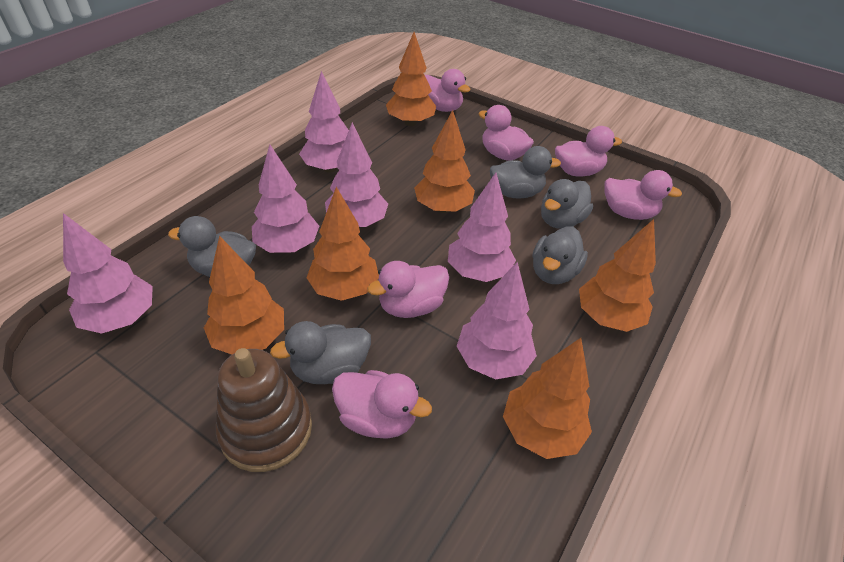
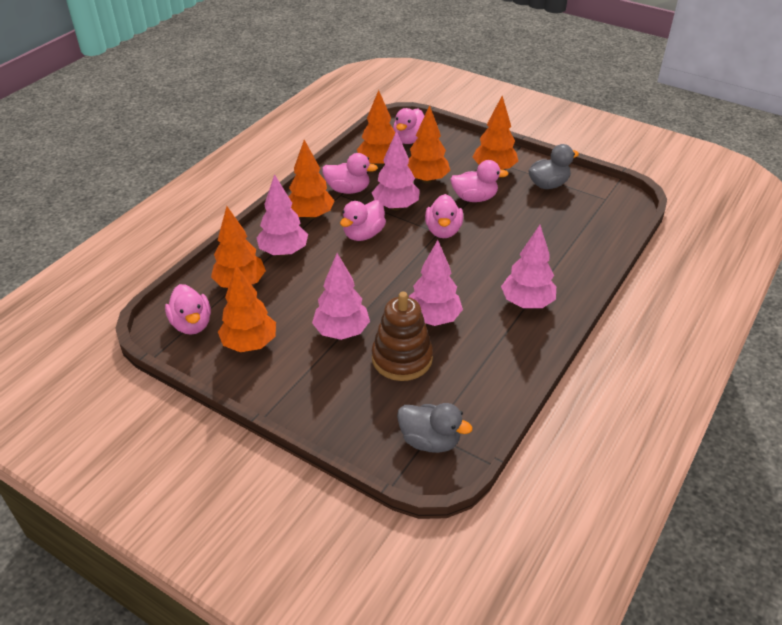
grey duck: [168,216,256,277] [270,321,371,384] [490,146,561,198] [533,226,588,284] [541,179,593,229] = 5 -> [397,403,472,453] [529,144,579,189] = 2
pink tree: [63,213,153,334] [252,144,319,253] [299,71,349,173] [325,122,388,228] [448,173,516,282] [457,262,537,379] = 6 -> [256,174,308,256] [312,253,370,340] [372,131,420,211] [409,240,463,326] [501,225,556,308] = 5

